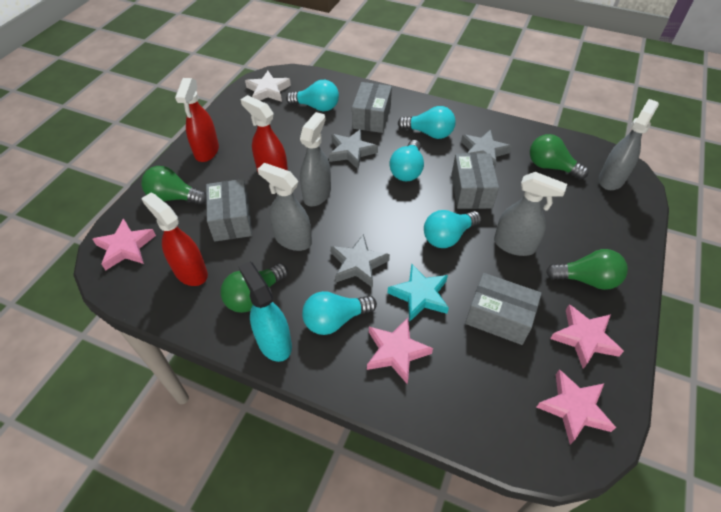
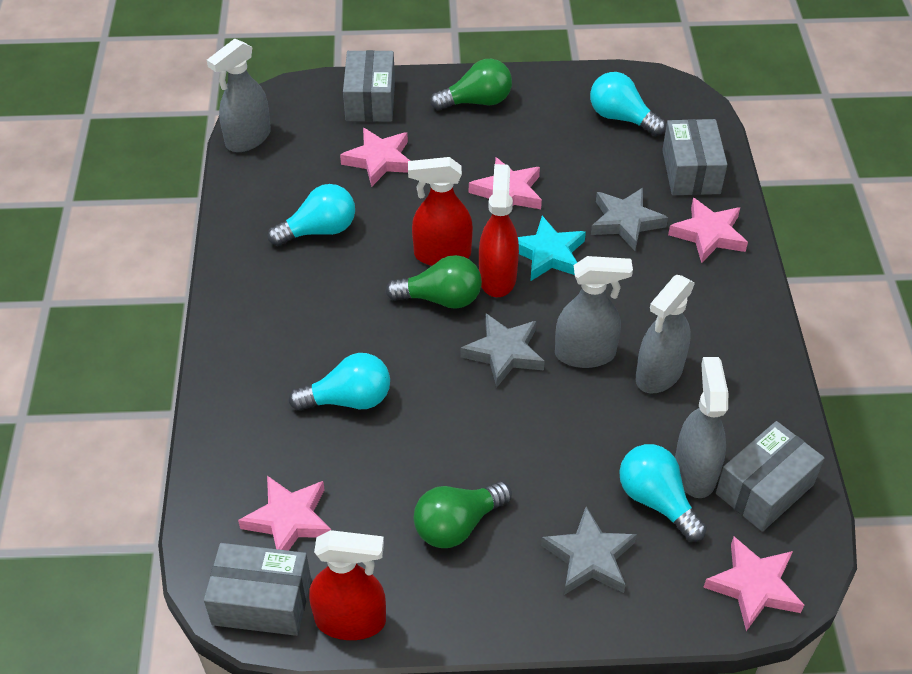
green light bulb: [141,166,206,205] [220,263,288,313] [530,134,589,180] [546,249,628,290] = 4 -> [385,255,482,309] [414,481,512,548] [430,59,512,110] = 3
pink star: [92,219,156,271] [367,318,433,384] [537,369,616,444] [550,304,624,369] = 4 -> [238,476,331,551] [340,128,410,187] [469,157,542,209] [668,198,748,263] [703,537,804,631] = 5
turquoise light bulb: [286,80,339,111] [302,291,377,335] [389,140,424,181] [398,106,456,139] [424,210,481,248] = 5 -> [268,184,355,246] [289,353,390,411] [590,72,666,136] [619,444,707,542] = 4
turquoise spray bottle: [239,261,292,362] = 1 -> none = 0
white star: [245,71,291,102] = 1 -> none = 0

